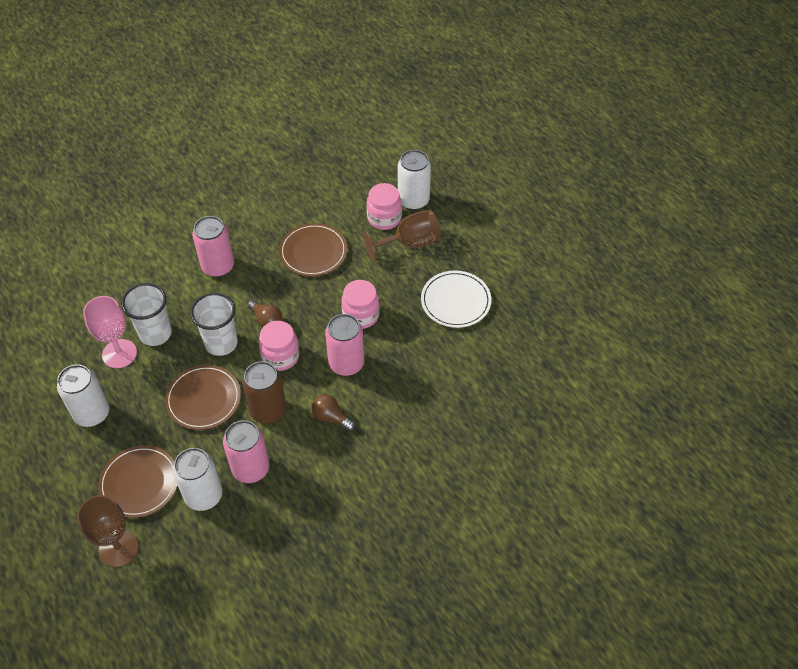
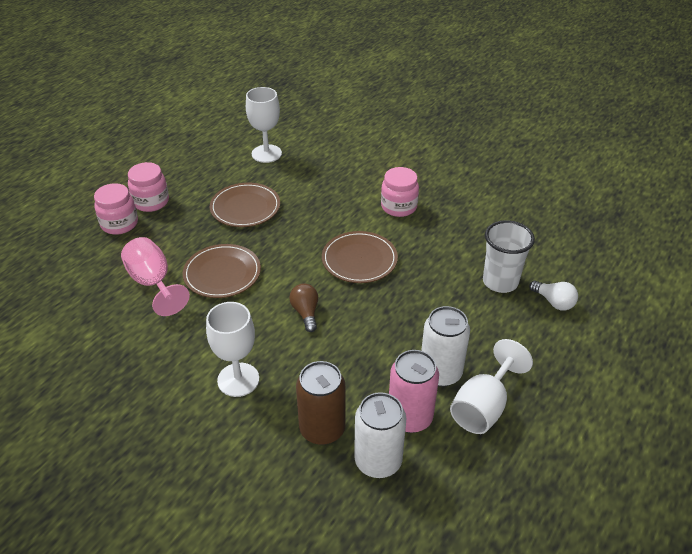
brown goblet: [77,495,138,567] [363,210,441,262] = 2 -> none = 0
brown light bulb: [248,300,282,328] [311,394,355,431] = 2 -> [289,283,318,332] = 1
pink can: [192,216,234,277] [223,420,270,483] [325,314,364,376] = 3 -> [389,350,439,433] = 1
white can: [57,364,109,427] [173,448,222,511] [398,150,431,210] = 3 -> [354,392,406,478] [421,306,470,387] = 2
white cup: [121,283,172,346] [190,293,238,356] = 2 -> [483,220,535,293] = 1
white goblet: none = 0 -> [206,302,259,397] [246,87,282,163] [450,339,533,434] = 3
white light bulb: none = 0 -> [529,281,578,310] = 1
white plate: [421,271,491,328] = 1 -> none = 0

